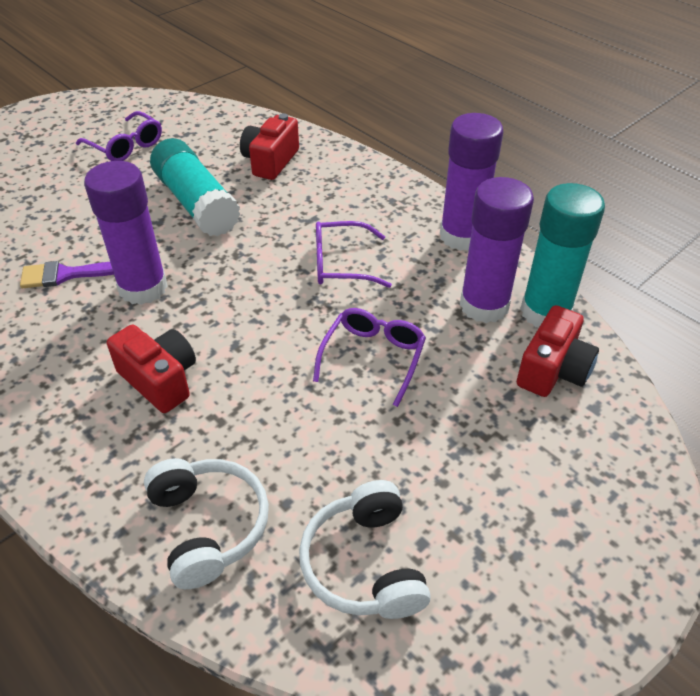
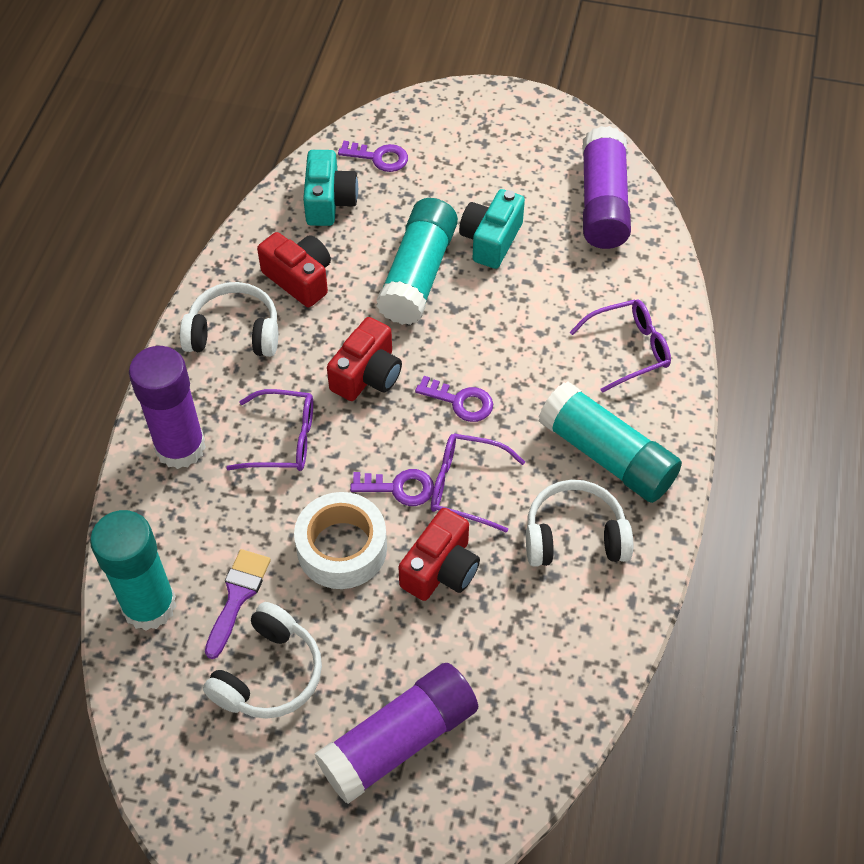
purple key: none = 0 -> [338,141,408,172] [350,469,434,506] [415,376,493,422] = 3
turquoise camera: none = 0 -> [303,150,358,226] [459,189,525,269] = 2
turquoise glue stick: [150,138,241,237] [520,183,605,327] = 2 -> [90,510,176,631] [376,198,458,325] [539,382,682,503] = 3
white headphones: [144,458,269,589] [299,480,431,619] = 2 -> [180,282,278,357] [203,602,322,719] [526,480,633,567] = 3
white tape: none = 0 -> [294,492,387,589] = 1

